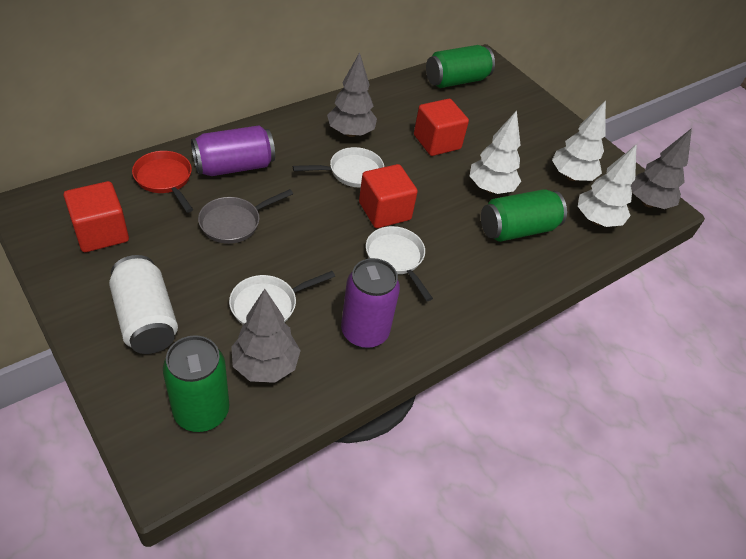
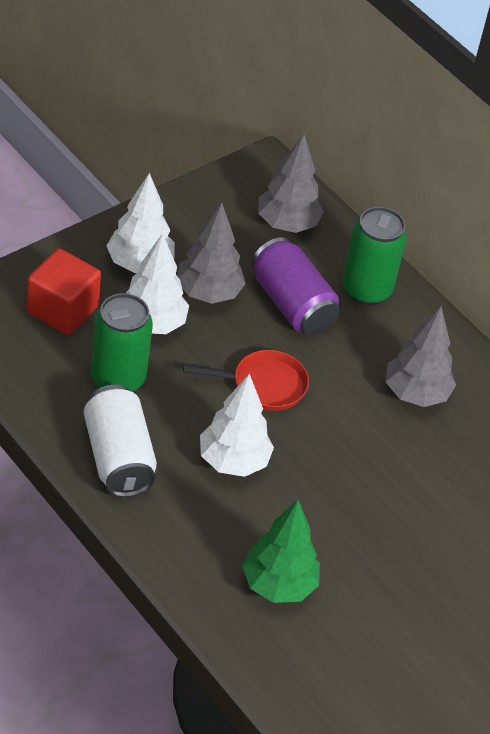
green can: [163,335,229,432] [426,45,495,88] [481,189,567,242] = 3 -> [91,293,153,392] [342,207,407,305] = 2
green tree: none = 0 -> [242,500,320,603] = 1
grey pan: [198,189,293,244] = 1 -> none = 0
purple can: [191,125,275,176] [341,258,400,349] = 2 -> [252,237,340,335] = 1
red cube: [64,181,129,252] [359,164,418,228] [414,99,469,156] = 3 -> [27,248,101,335] = 1
white pan: [229,271,335,324] [293,147,384,188] [366,226,433,301] = 3 -> none = 0

